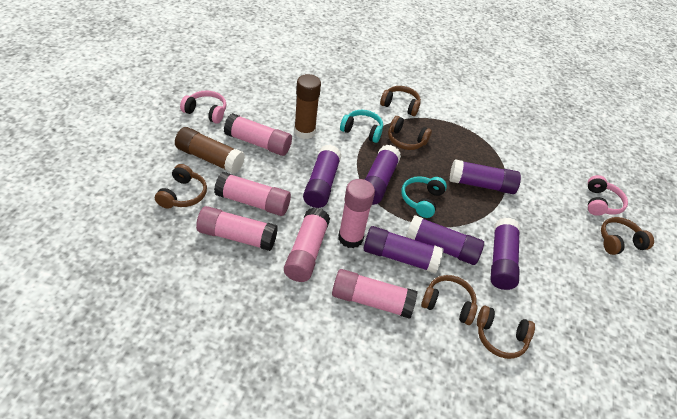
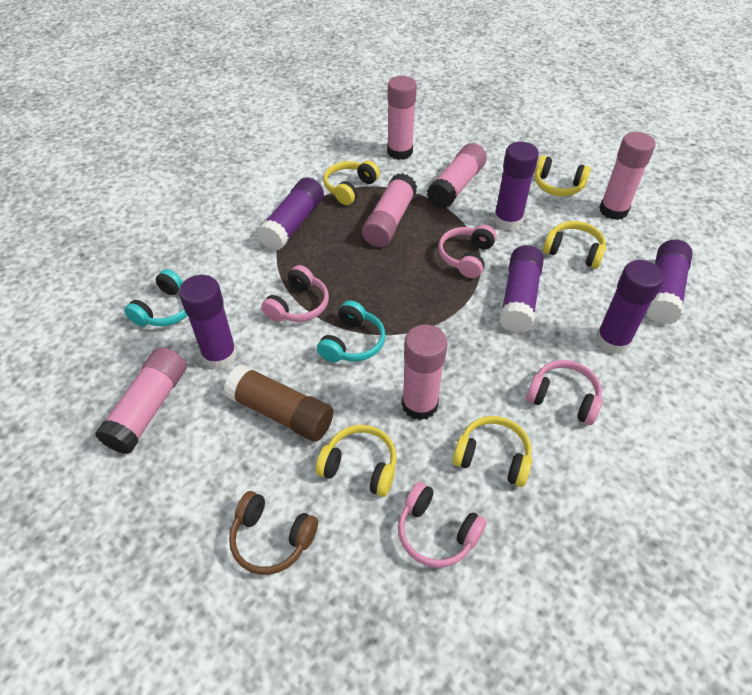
brown glue stick: [175,127,245,174] [294,74,321,139] = 2 -> [223,364,333,442] = 1
brown headphones: [155,164,207,209] [380,86,421,116] [388,116,432,150] [421,275,477,325] [477,306,535,359] [601,217,654,255] = 6 -> [229,491,318,575] = 1
pink headphones: [180,90,226,123] [588,175,628,216] = 2 -> [261,265,329,322] [398,482,487,568] [438,225,497,278] [526,360,602,425] = 4
yellow headphones: none = 0 -> [316,425,397,497] [323,161,380,205] [452,416,532,487] [535,155,591,196] [543,221,606,269] = 5

